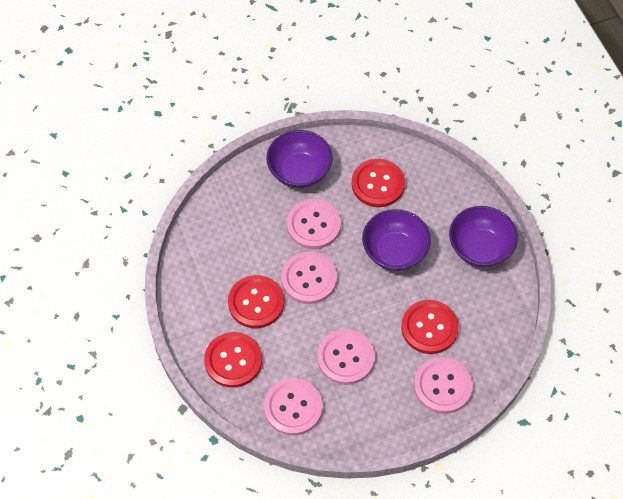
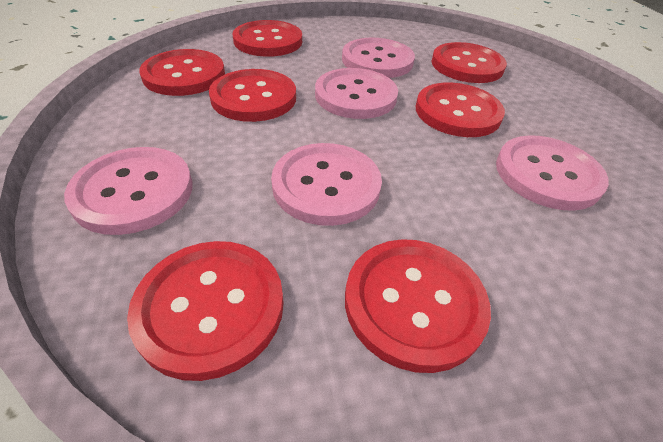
purple bowl: [266,130,333,188] [362,209,431,271] [449,206,518,267] = 3 -> none = 0
red button: [204,332,262,388] [228,275,284,328] [352,159,405,207] [401,300,459,354] = 4 -> [127,241,284,381] [139,49,225,96] [209,69,296,122] [233,20,302,57] [345,239,491,373] [416,83,505,137] [431,42,507,83] = 7

